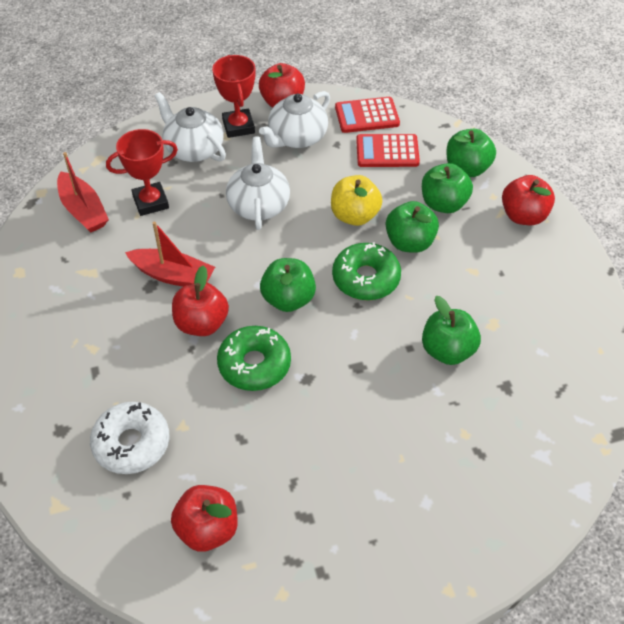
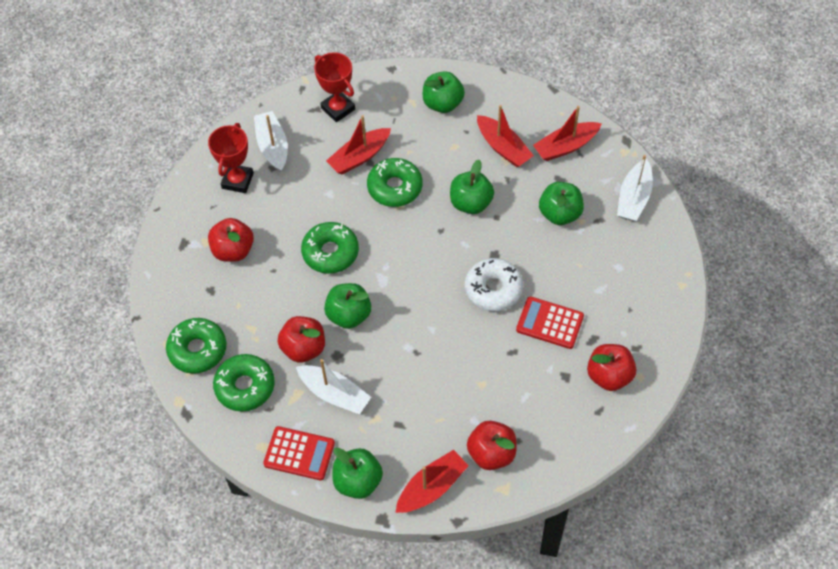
green donut: [217,326,291,391] [332,242,401,300] = 2 -> [166,318,226,374] [213,354,275,411] [301,222,359,274] [367,158,422,207] = 4
red boat: [57,152,109,232] [125,222,215,287] = 2 -> [326,115,391,175] [395,450,469,513] [477,105,534,167] [533,106,602,161] = 4
white boat: none = 0 -> [254,111,288,172] [296,359,371,415] [617,155,653,221] = 3
white teapot: [155,92,226,162] [226,137,290,230] [259,91,330,148] = 3 -> none = 0
yellow apple: [331,175,382,226] = 1 -> none = 0

